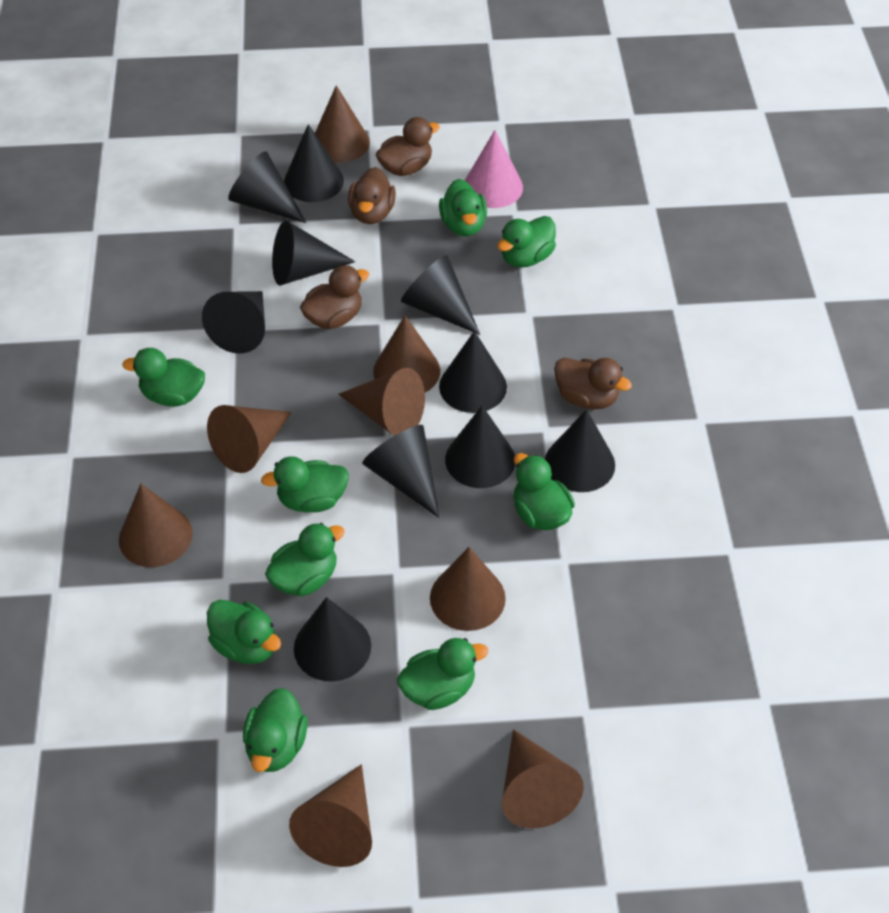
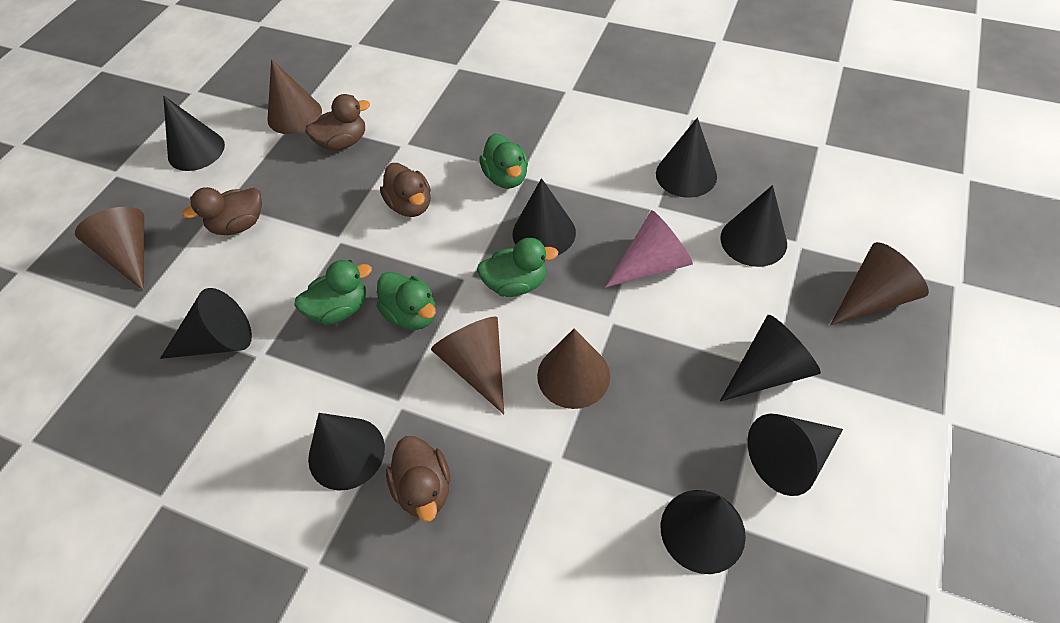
black cone: [202,291,265,353] [228,151,306,223] [272,221,355,285] [284,124,344,202] [294,597,371,682] [362,425,440,518] [401,255,480,335] [439,331,507,413] [445,406,515,488] [545,409,615,492] = 10 -> [160,288,252,359] [163,96,225,171] [308,413,385,491] [513,178,576,255] [656,118,717,197] [661,490,746,574] [720,185,787,267] [720,315,821,401] [748,414,843,496] = 9
brown cone: [119,484,193,567] [207,405,292,473] [289,764,372,867] [315,85,370,163] [338,368,425,436] [373,315,440,392] [430,547,506,631] [502,729,584,829] = 8 -> [75,207,144,291] [268,59,322,134] [431,317,504,414] [537,329,610,409] [830,242,929,326] = 5
green duck: [122,348,205,407] [207,600,281,664] [243,688,308,772] [261,456,349,512] [265,523,345,596] [397,638,488,710] [439,179,487,236] [497,216,556,268] [514,453,575,530] = 9 -> [294,260,372,325] [376,272,436,330] [477,238,558,297] [479,134,528,189] = 4

